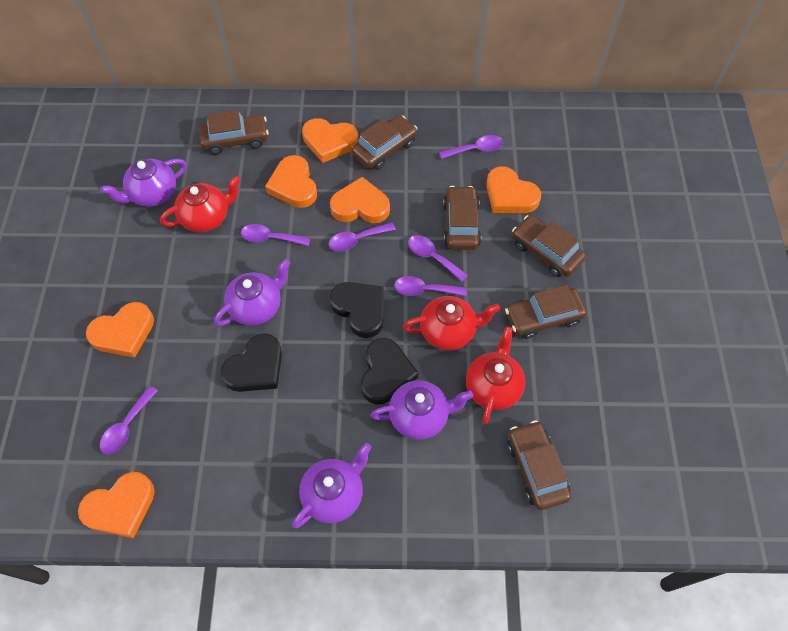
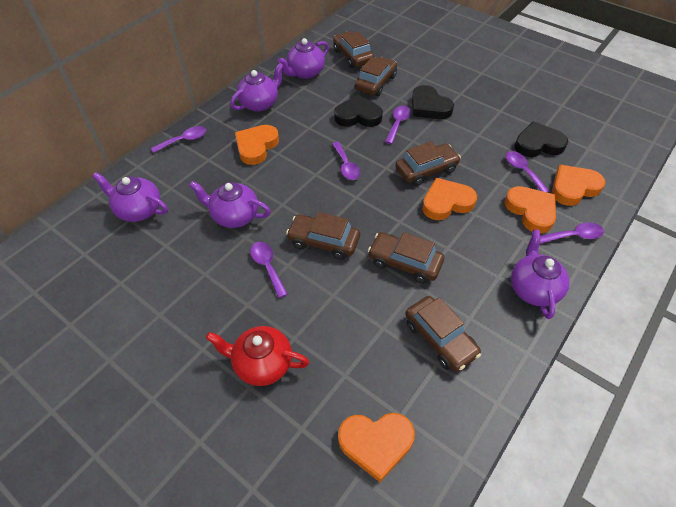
orange heart: [78,472,155,538] [86,302,154,358] [265,155,317,208] [302,118,358,163] [330,177,390,223] [486,166,541,213] = 6 -> [235,125,279,165] [338,413,415,482] [422,178,477,220] [504,186,556,233] [552,165,606,206] = 5
purple teapot: [100,159,187,207] [214,259,290,326] [292,443,372,528] [371,380,473,440] = 4 -> [92,172,168,222] [189,181,271,228] [230,63,284,112] [277,38,329,79] [511,230,570,319] = 5
red teapot: [160,176,241,232] [403,296,500,350] [466,327,525,424] = 3 -> [206,326,309,386] = 1

